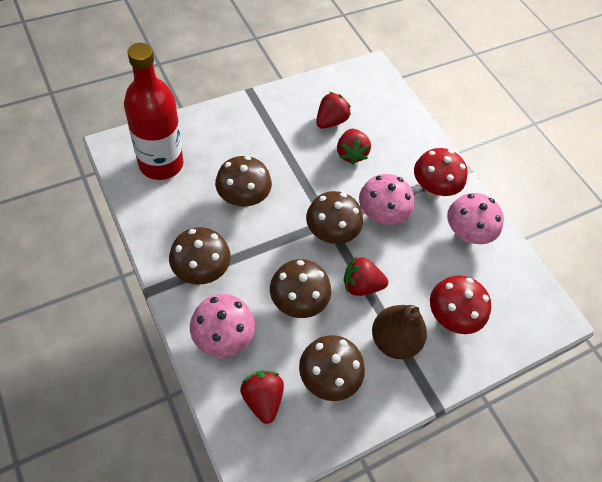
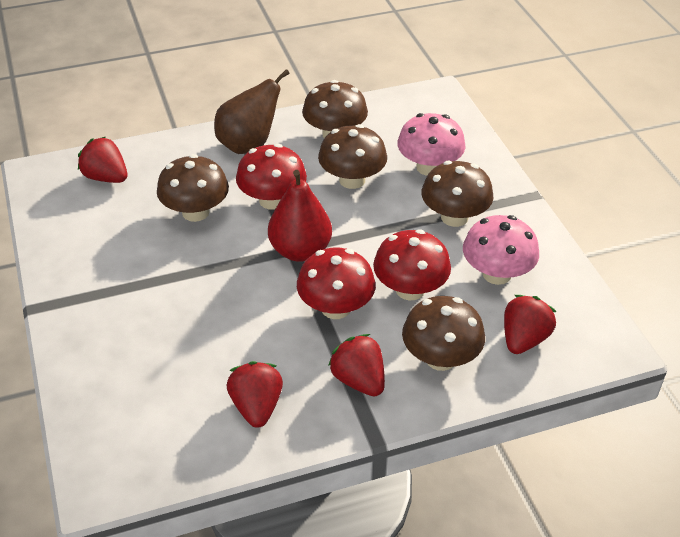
pink mushroom: [190,294,255,357] [359,174,414,225] [447,193,504,244] = 3 -> [397,113,465,176] [463,215,539,285] = 2
red bottle: [124,43,183,180] = 1 -> none = 0
red mushroom: [414,148,468,196] [430,275,491,334] = 2 -> [236,144,307,210] [297,248,376,319] [373,229,451,300] = 3
red pear: none = 0 -> [268,170,332,262] = 1

